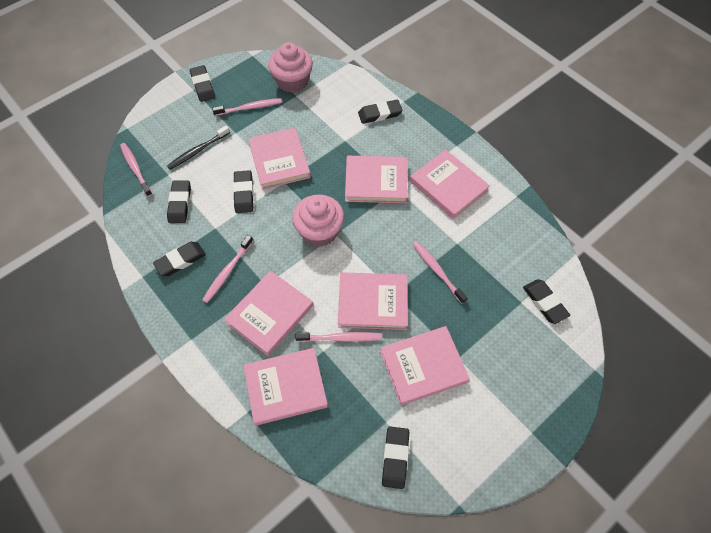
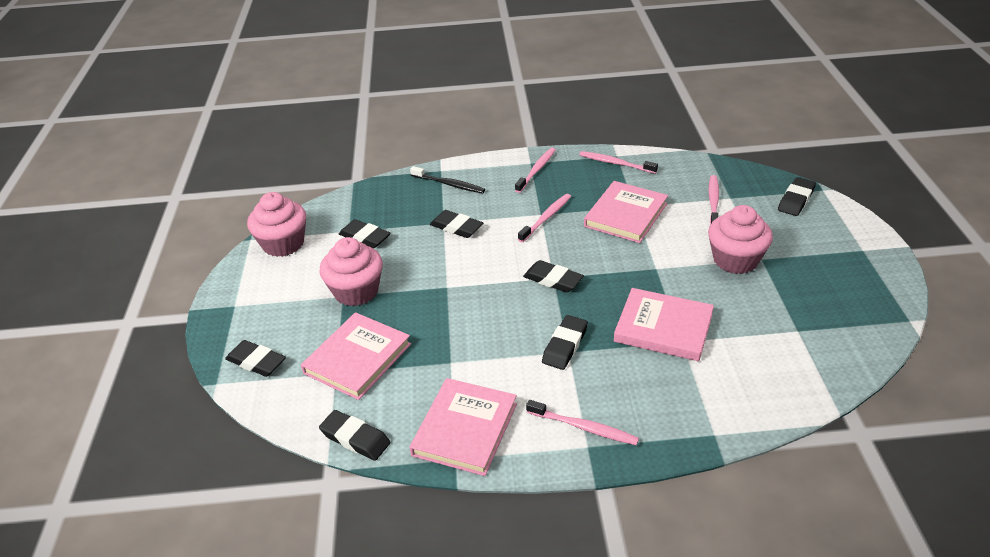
pink book: [224,271,313,356] [243,348,328,426] [248,128,311,190] [338,272,408,330] [345,156,407,203] [380,326,470,405] [410,149,490,219] = 7 -> [301,312,411,400] [409,378,517,476] [584,181,668,243] [614,288,714,361] = 4
pink cupcake: [268,42,313,93] [292,195,344,247] = 2 -> [247,192,306,257] [320,237,383,306] [708,205,773,274] = 3

